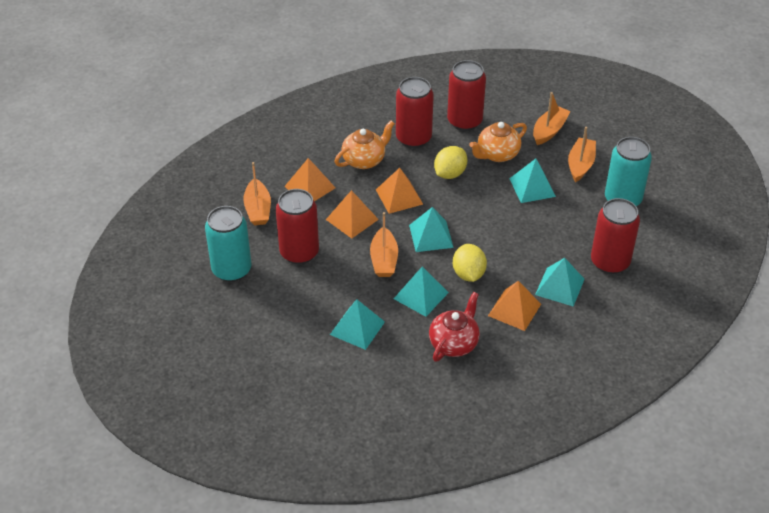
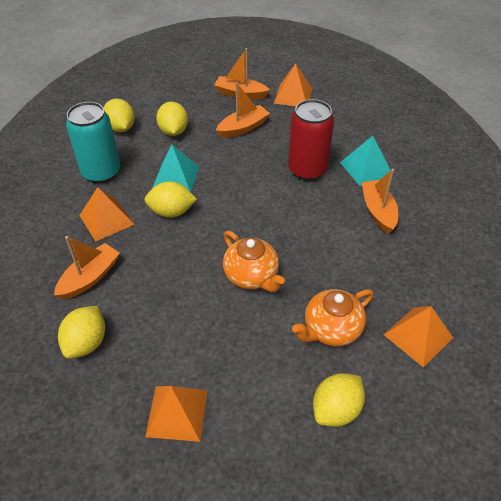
red can: [276,189,319,264] [396,77,434,148] [447,60,486,131] [591,198,640,274] = 4 -> [288,99,334,181] = 1
red teapot: [429,292,480,362] = 1 -> none = 0
turquoise can: [205,206,252,282] [605,137,652,206] = 2 -> [66,102,120,183] = 1
turquoise pyramid: [330,299,385,350] [394,267,449,317] [409,207,454,252] [509,159,556,203] [535,258,585,307] = 5 -> [153,145,199,192] [340,136,391,186] = 2
yellow lemon: [434,146,467,179] [453,244,487,282] = 2 -> [58,306,105,359] [104,98,135,132] [144,181,197,218] [156,102,188,136] [313,373,365,427] = 5

